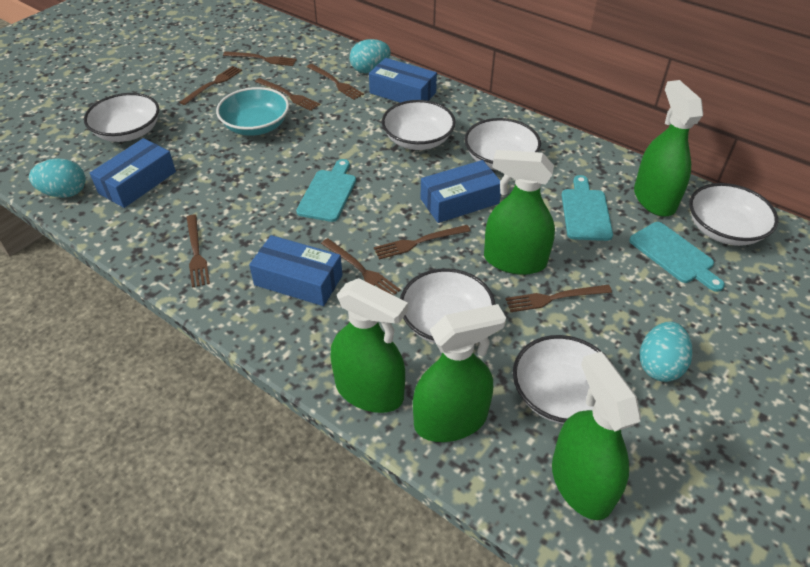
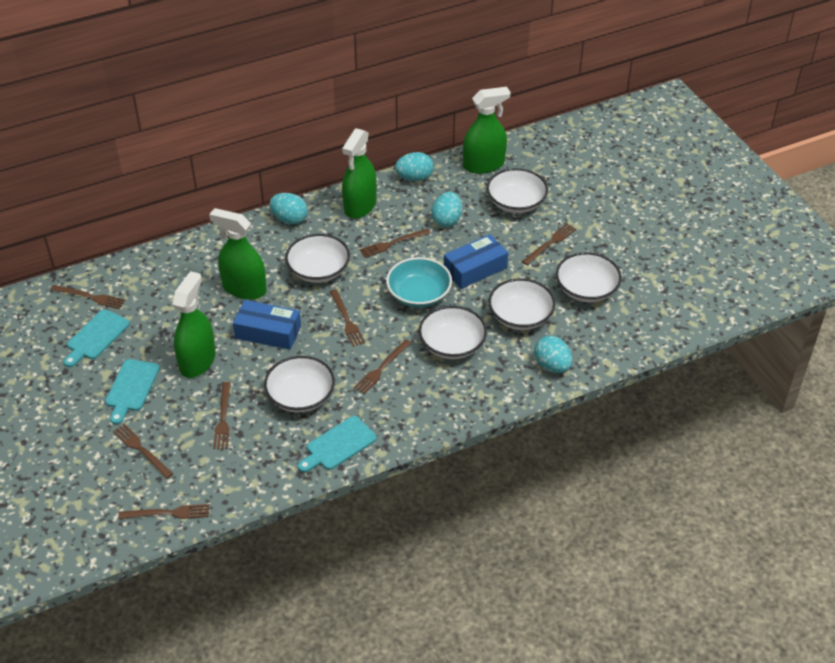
blue box: [90,138,176,208] [249,235,343,306] [369,58,437,103] [420,160,501,223] = 4 -> [233,300,301,350] [444,234,508,289] = 2
green spray bottle: [330,278,408,413] [413,304,506,442] [484,150,555,275] [552,352,641,520] [634,80,703,217] = 5 -> [172,271,216,378] [209,208,267,300] [342,128,377,219] [463,87,511,174] = 4
turquoise egg: [29,158,86,197] [350,39,391,73] [640,322,692,382] = 3 -> [270,193,308,225] [395,152,434,181] [431,192,462,227] [534,336,572,373] = 4

